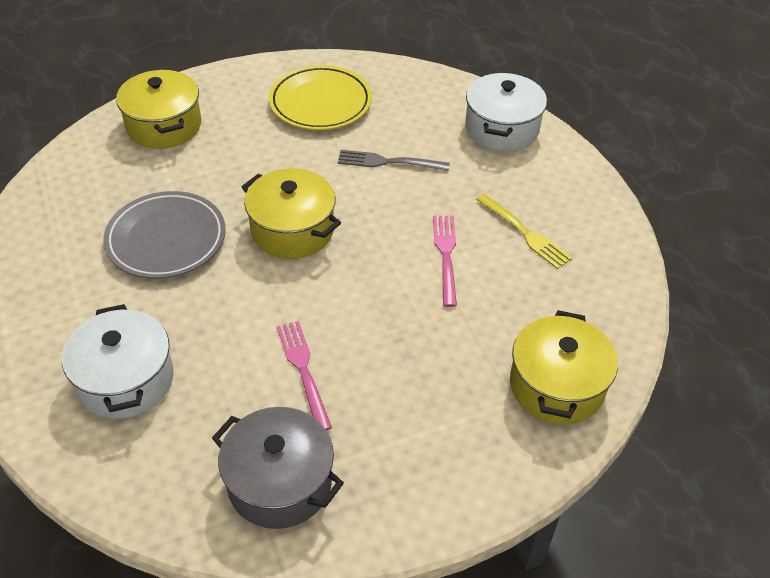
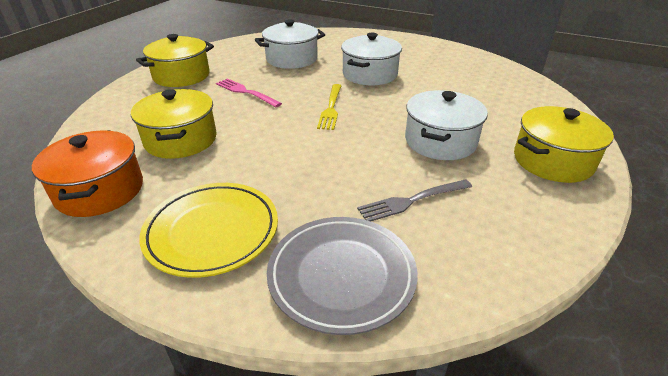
grey pot: [212,407,344,529] = 1 -> none = 0
orange pot: none = 0 -> [32,130,143,217] = 1
pink fork: [277,321,332,431] [433,216,457,307] = 2 -> [216,78,282,107] = 1
white pot: [62,304,174,419] [465,72,547,151] = 2 -> [255,19,325,69] [341,33,402,85] [405,90,488,160] = 3

